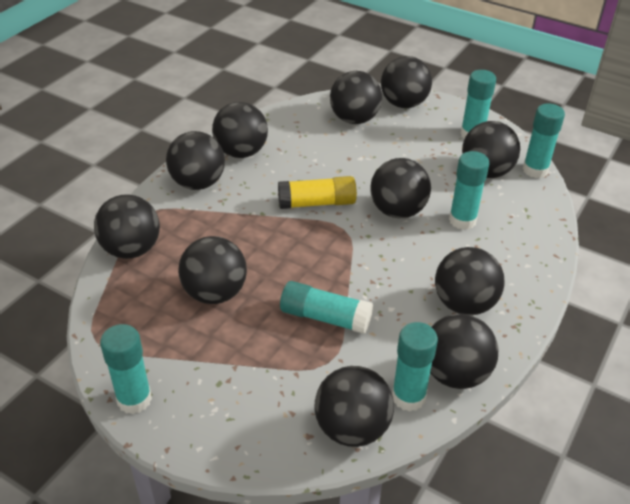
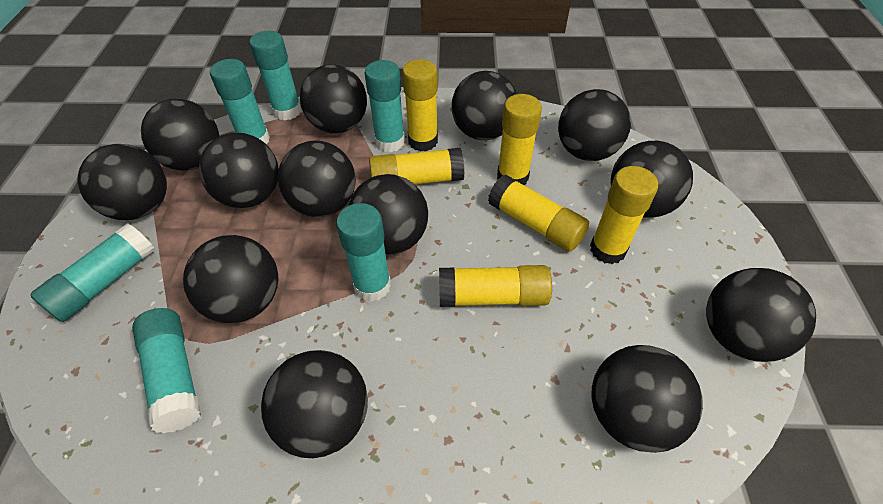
black ball: [94,194,160,259] [166,131,225,190] [178,236,247,304] [212,102,268,158] [314,366,394,447] [330,71,382,124] [370,158,431,218] [381,56,432,108] [430,314,498,389] [435,247,505,315] [462,121,520,178] = 11 -> [77,144,167,220] [141,99,219,171] [183,235,278,323] [199,132,279,208] [261,350,368,458] [278,140,356,217] [300,64,367,133] [349,174,428,255] [452,71,517,140] [558,89,631,161] [592,345,703,453] [611,141,693,218] [706,268,816,362] = 13
yellow glue stick: [278,176,357,209] = 1 -> [369,148,465,184] [402,59,438,151] [439,265,552,307] [488,174,589,252] [497,94,542,185] [590,166,658,264] = 6

